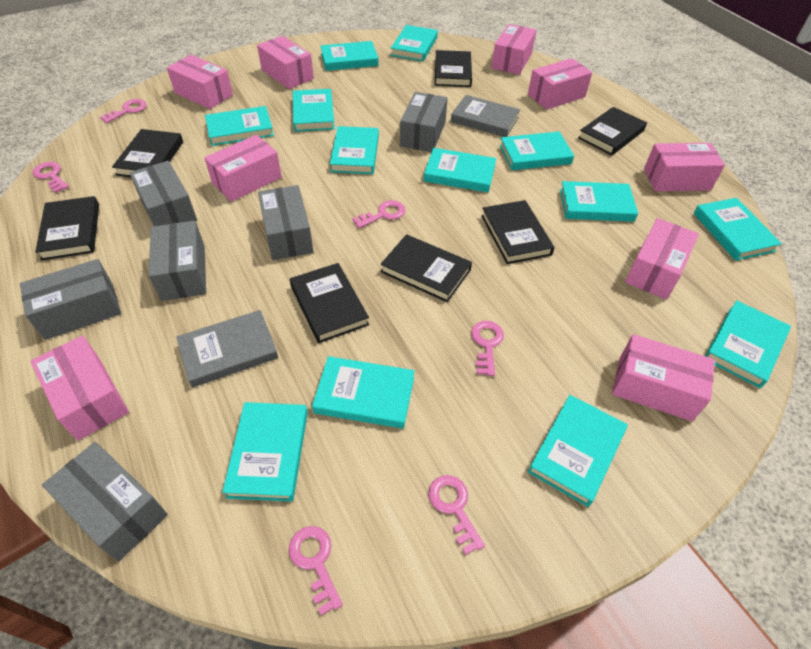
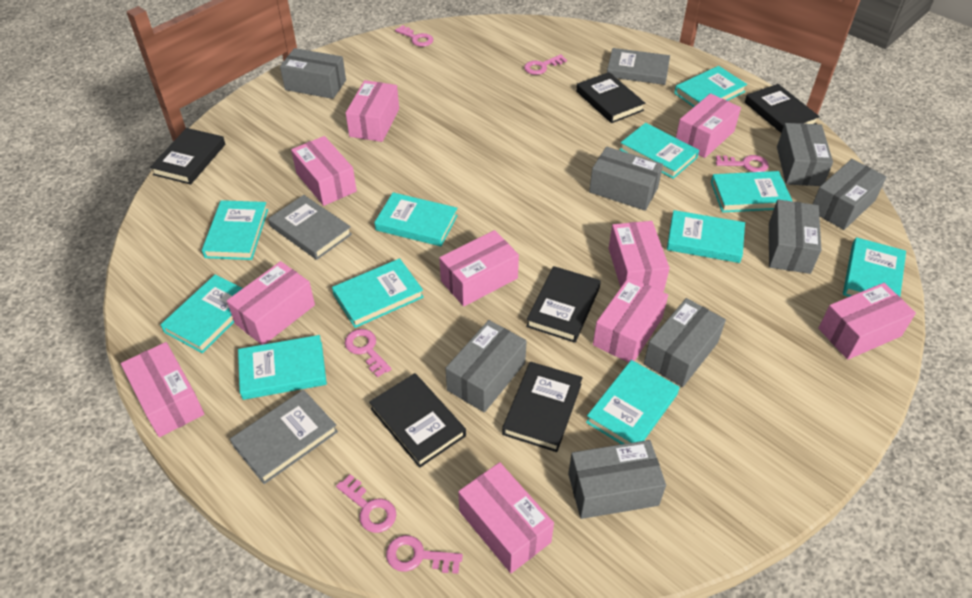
black book: [35,196,99,260] [112,129,183,177] [290,263,369,343] [380,234,472,302] [435,50,472,87] [481,200,554,264] [578,107,647,155] = 7 -> [150,128,225,185] [369,373,466,468] [502,362,583,452] [526,266,601,343] [576,72,645,123] [745,84,820,133] = 6
grey book: [176,310,278,388] [451,95,520,137] = 2 -> [230,390,338,484] [268,195,352,260] [607,48,670,85] = 3
grey box: [20,259,121,340] [42,442,168,561] [130,161,197,226] [149,221,206,301] [258,185,313,260] [400,92,448,152] = 6 -> [280,48,346,99] [446,320,527,412] [568,440,666,519] [589,147,663,211] [644,298,726,387] [769,200,821,274] [777,123,833,186] [813,159,887,230] = 8
pink box: [30,336,129,441] [167,55,233,109] [204,135,282,202] [257,36,314,89] [491,24,537,75] [528,58,592,110] [612,334,715,421] [625,218,699,300] [644,143,725,192] = 9 -> [121,342,204,437] [227,261,315,345] [291,136,357,206] [346,80,399,142] [439,230,519,307] [458,462,554,573] [593,277,668,363] [609,221,670,292] [676,93,741,158] [818,283,916,360] = 10
turquoise book: [205,106,274,146] [222,402,308,502] [293,89,335,132] [312,356,415,429] [321,41,379,71] [330,126,379,174] [391,25,438,61] [424,148,496,192] [499,132,574,170] [528,395,628,507] [560,181,638,222] [694,198,782,261] [705,300,791,388] = 13 -> [161,274,243,353] [202,200,268,260] [238,335,327,400] [332,258,424,328] [374,192,458,246] [586,360,679,444] [620,123,699,179] [667,210,745,263] [674,66,747,107] [711,171,792,213] [843,237,906,297] = 11

